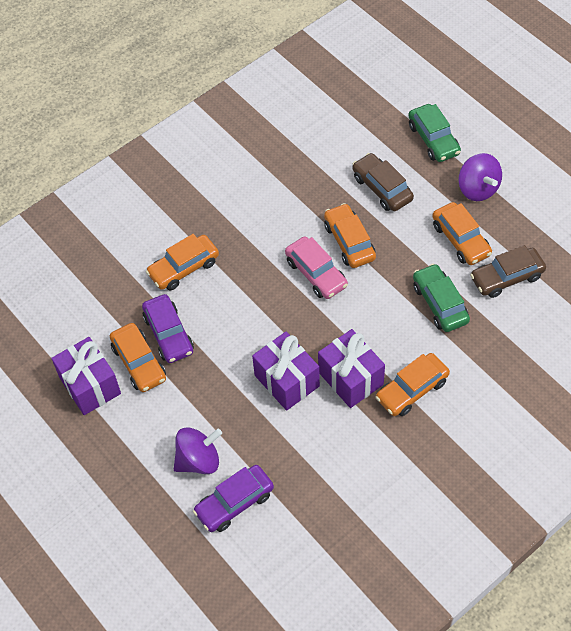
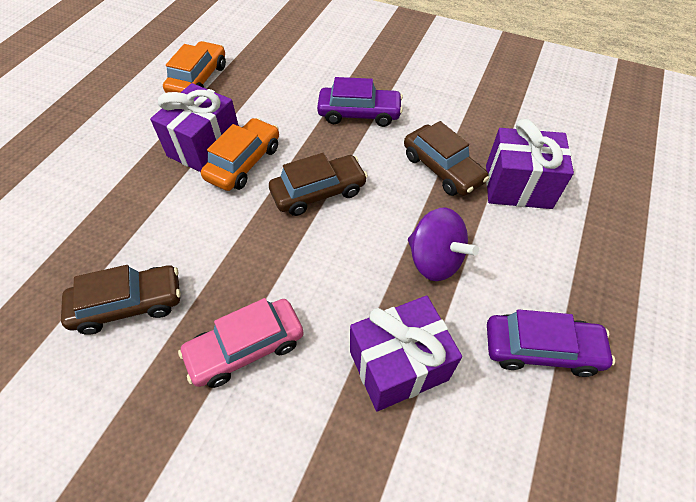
brown car: [352,153,414,211] [470,245,546,298] = 2 -> [61,265,181,335] [269,153,368,216] [404,121,489,196] = 3
green car: [408,104,461,162] [413,263,470,332] = 2 -> none = 0
orange car: [110,323,166,392] [146,234,219,290] [324,203,376,268] [375,353,450,416] [432,202,492,265] = 5 -> [163,41,226,93] [201,118,279,191] = 2
purple spinning top: [174,427,222,474] [458,153,502,201] = 2 -> [408,208,479,281] = 1

